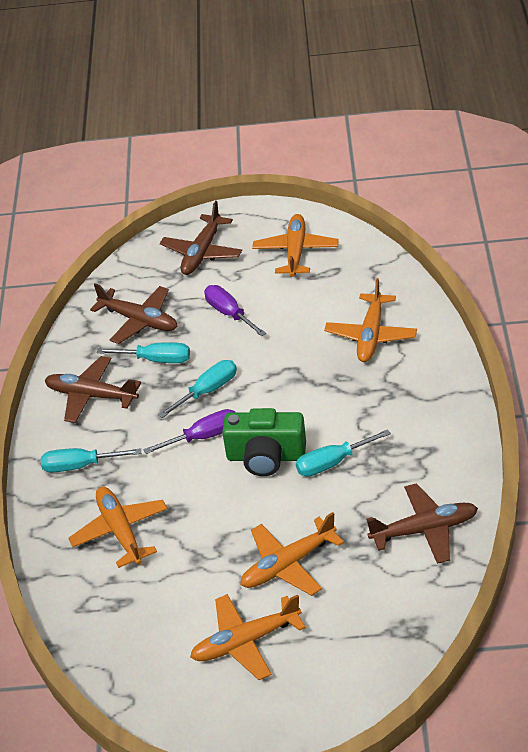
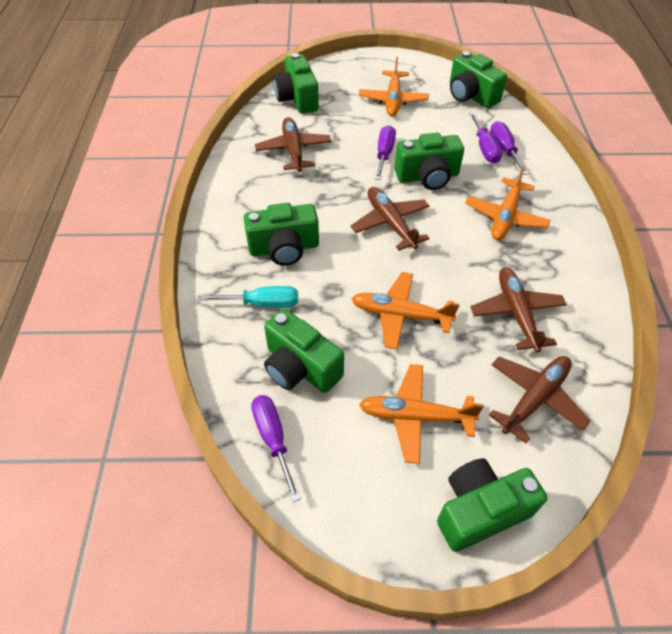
green camera: [222,408,306,476] = 1 -> [244,203,319,266] [264,309,344,393] [273,53,319,113] [394,133,464,190] [437,458,547,552] [450,51,507,108] = 6
orange plane: [68,486,168,568] [190,594,306,680] [241,512,344,596] [252,214,339,277] [324,278,417,362] = 5 -> [351,272,460,350] [359,57,429,116] [359,364,484,464] [465,166,550,240] = 4
purple screwdriver: [143,409,236,454] [204,285,266,337] = 2 -> [251,395,301,502] [375,125,396,180] [469,112,503,163] [490,121,529,175] = 4
turquoise screwdriver: [41,448,141,473] [97,342,190,363] [158,360,237,418] [296,429,391,477] = 4 -> [200,286,298,308] = 1

